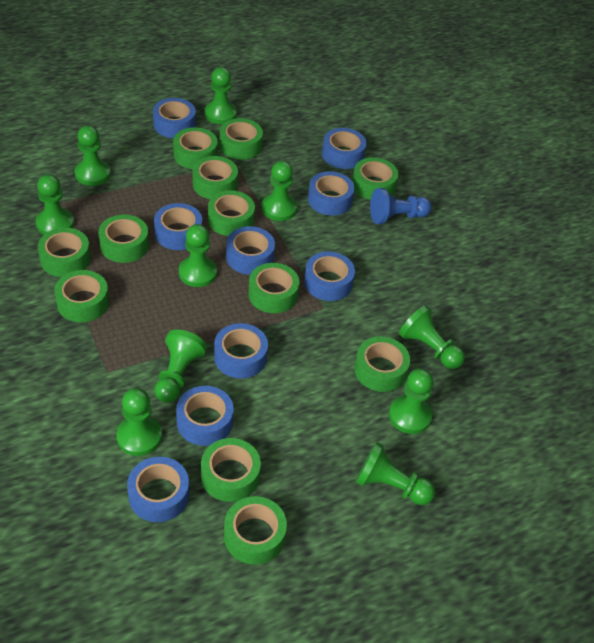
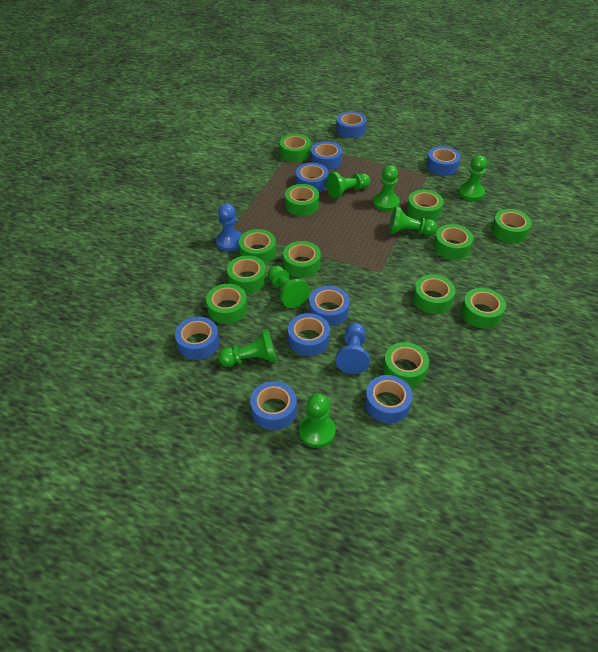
blue pawn: [370,188,432,224] = 1 -> [216,203,242,252] [335,323,370,374] = 2
green pawn: [36,174,74,235] [75,125,111,186] [116,388,162,456] [155,330,207,403] [179,224,217,287] [205,67,237,124] [261,161,297,221] [356,442,435,505] [389,369,434,434] [399,305,465,369] = 10 -> [218,329,277,367] [268,265,310,308] [299,393,335,448] [326,172,370,199] [373,165,400,211] [389,206,437,236] [458,155,487,201] = 7

